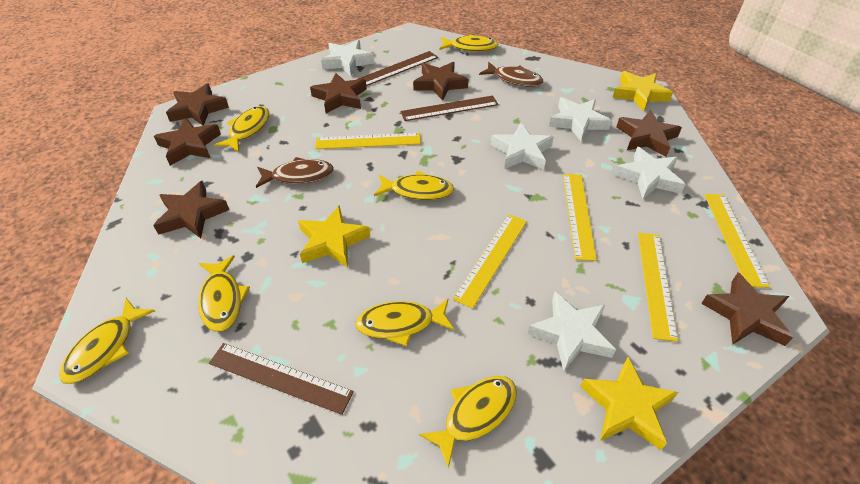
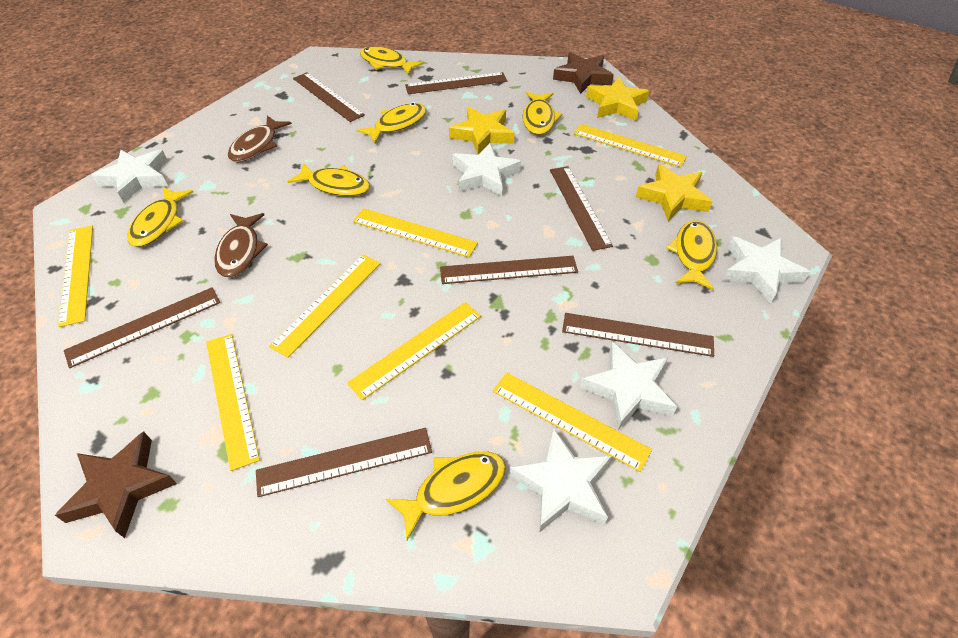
brown ruler: [209,343,354,415] [356,51,438,86] [401,96,499,121] = 3 -> [64,287,220,368] [256,428,432,497] [293,72,365,122] [405,72,507,94] [440,256,578,284] [550,166,613,251] [562,313,714,357] = 7
brown star: [153,181,229,238] [154,118,221,166] [166,84,229,126] [310,73,367,113] [413,62,468,101] [616,110,682,157] [701,272,793,346] = 7 -> [55,431,177,538] [553,52,614,94] = 2
yellow ruler: [315,133,421,149] [453,214,527,309] [563,174,597,261] [638,233,678,342] [705,194,770,288] = 5 -> [58,226,93,327] [206,334,260,471] [269,255,381,358] [347,302,481,400] [353,208,478,257] [493,372,652,472] [574,124,687,167] = 7

